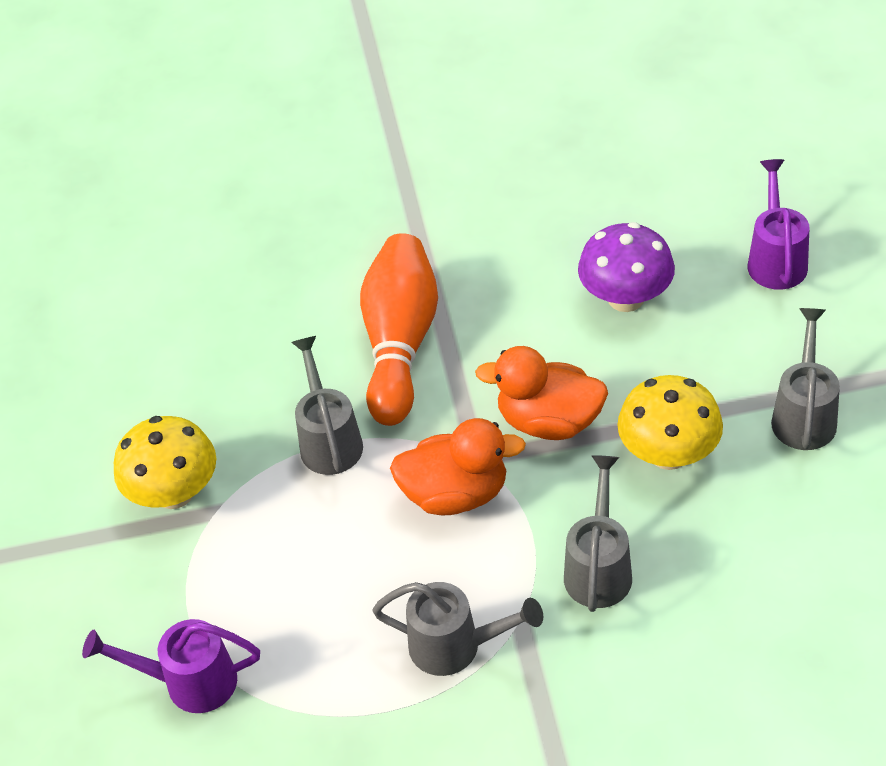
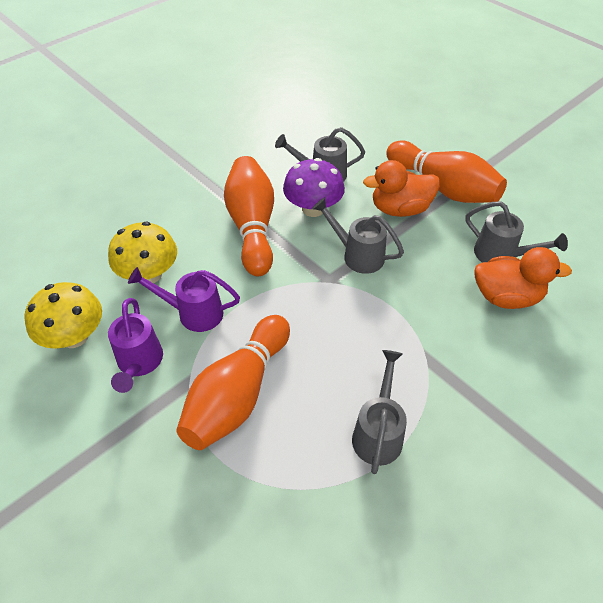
orange bowling pin: [360,233,438,426] = 1 -> [176,315,290,450] [224,156,274,276] [386,140,507,203] = 3

